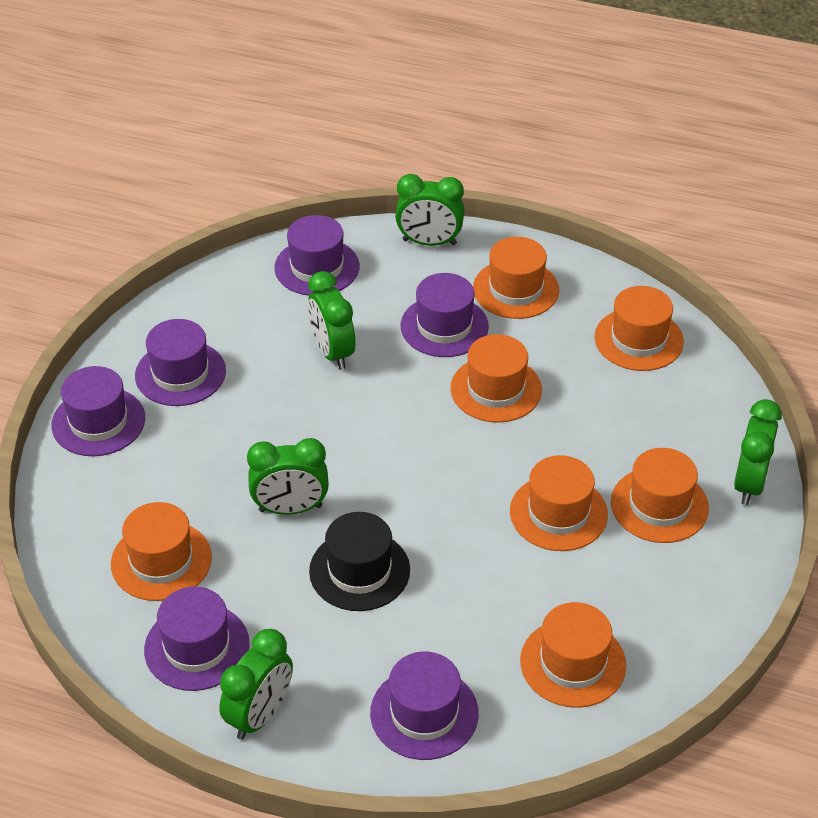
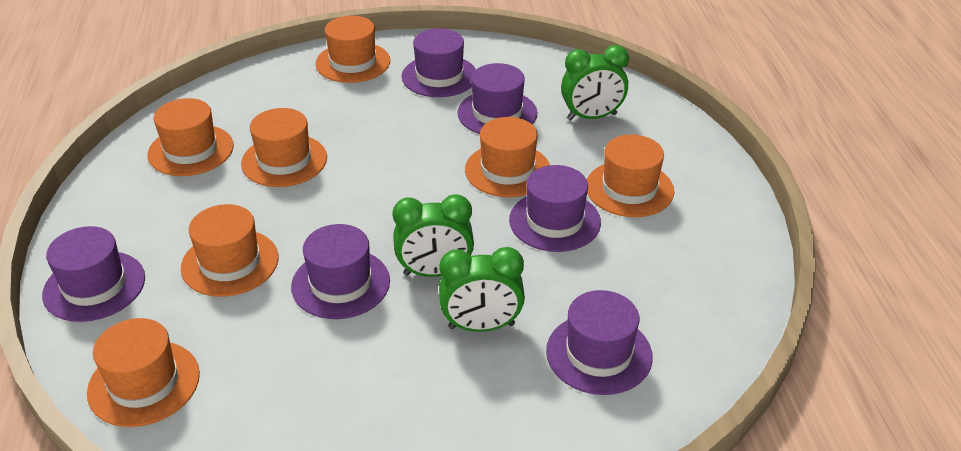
black hat: [309,512,410,611] = 1 -> none = 0
green clock: [219,629,293,740] [247,438,329,515] [308,271,355,370] [395,174,465,246] [734,399,782,505] = 5 -> [392,194,474,277] [439,247,525,332] [561,45,629,121] = 3

